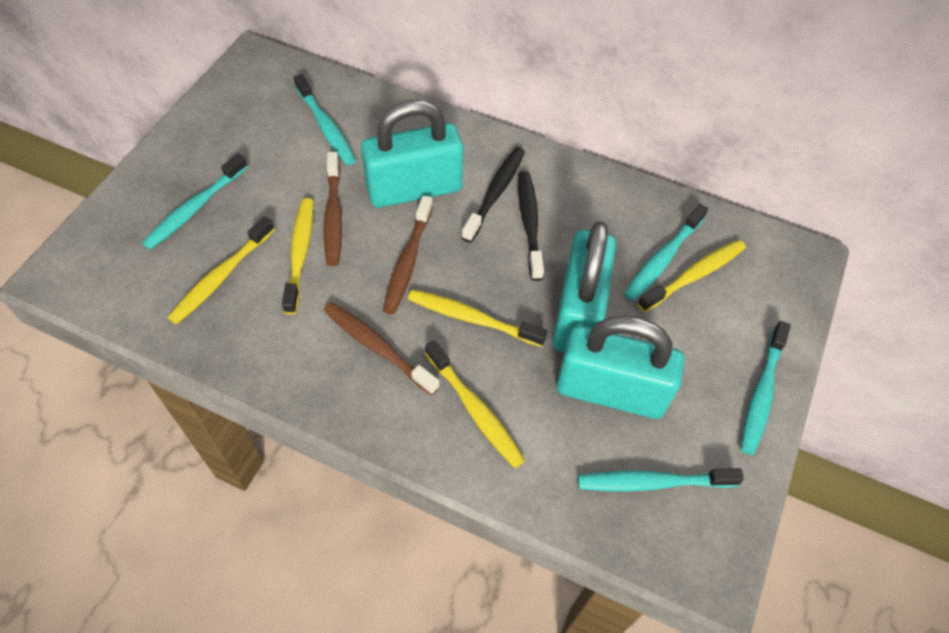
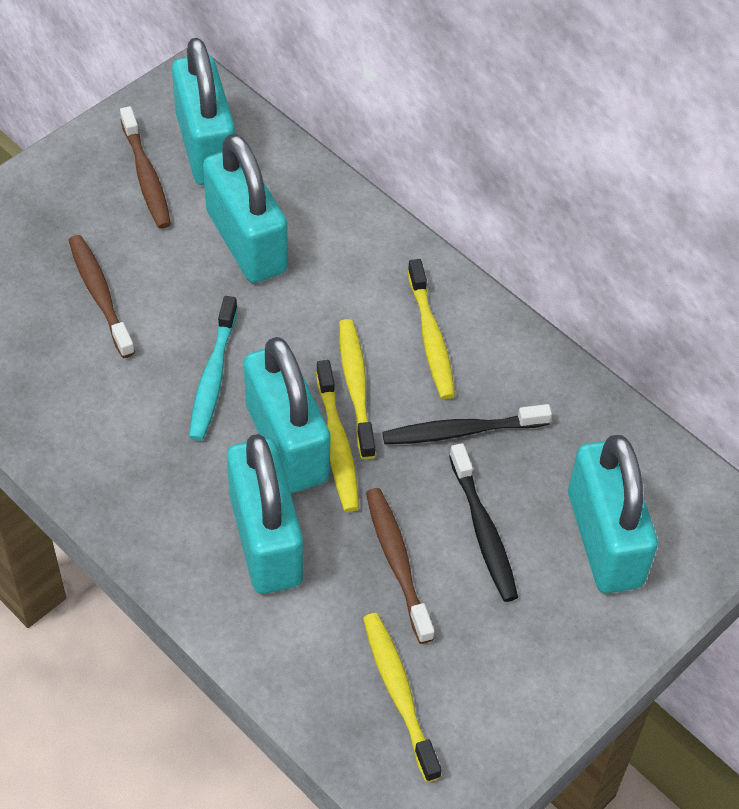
turquoise padlock: [361,100,464,208] [553,221,616,352] [557,316,685,419] = 3 -> [172,38,235,185] [203,134,288,283] [227,434,303,594] [244,337,331,493] [568,435,658,593] = 5
turquoise toothbrush: [142,153,248,250] [294,74,356,165] [578,468,744,491] [624,204,708,301] [741,321,791,455] = 5 -> [189,296,238,441] = 1
yellow toothbrush: [167,216,274,325] [282,198,313,314] [408,290,547,347] [425,340,525,468] [638,240,746,312] = 5 -> [316,360,359,512] [339,319,376,459] [363,613,442,782] [408,259,455,399] = 4

